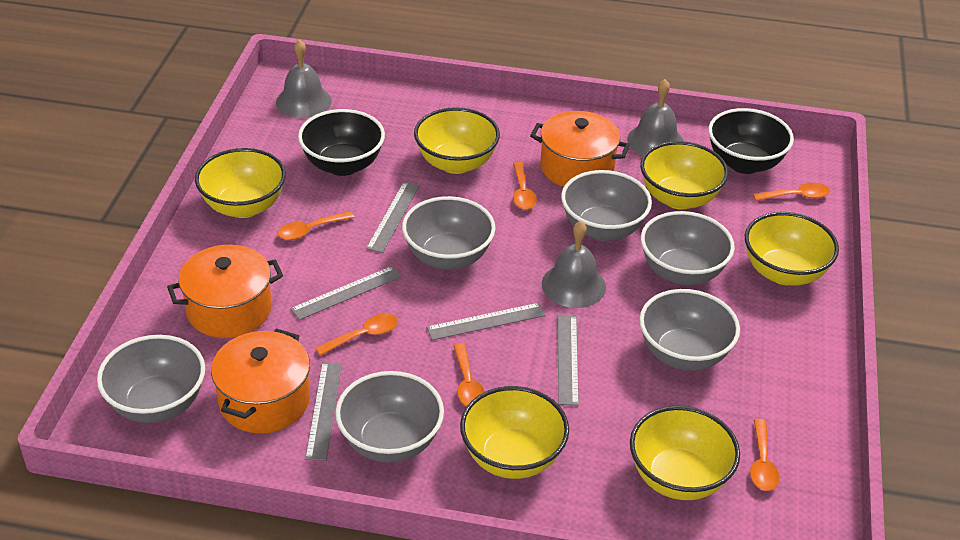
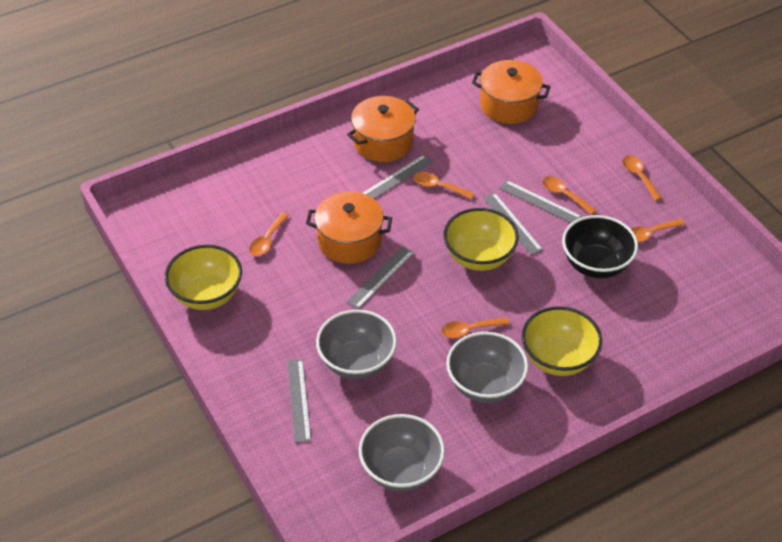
black bowl: [298,109,385,176] [708,108,794,174] = 2 -> [562,215,638,278] = 1
grey bell: [276,39,332,118] [542,221,606,308] [627,79,684,155] = 3 -> none = 0
grey bowl: [97,335,205,423] [335,371,444,463] [402,196,496,270] [561,170,652,241] [639,289,740,371] [641,211,735,285] = 6 -> [316,310,397,379] [359,414,445,491] [446,332,528,403] = 3
yellow bowl: [195,148,286,218] [414,107,500,174] [460,386,569,479] [630,406,740,500] [640,141,728,210] [745,212,839,286] = 6 -> [165,245,242,310] [444,208,519,271] [522,306,602,376] = 3

